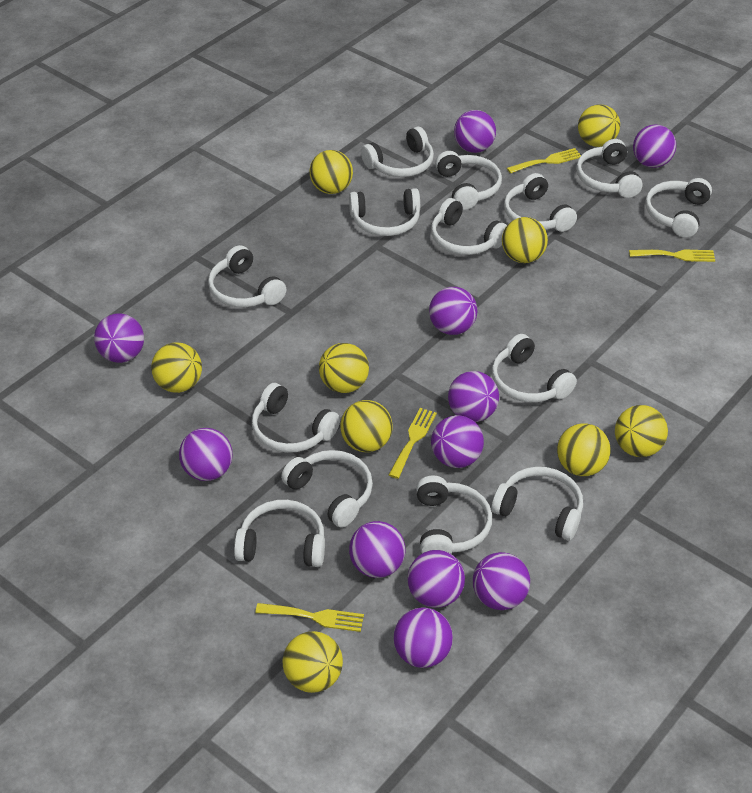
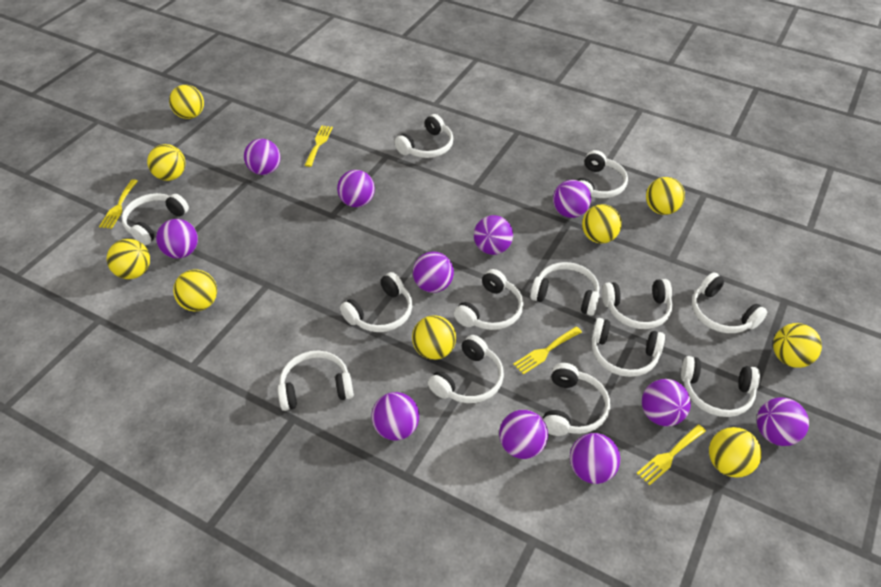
white headphones: [208,245,286,307] [234,500,325,567] [252,383,340,453] [281,450,373,528] [349,188,420,236] [361,127,434,177] [416,475,492,554] [431,198,507,255] [435,151,502,210] [491,467,583,540] [492,334,577,402] [504,173,577,232] [576,139,643,198] [645,178,712,238] = 14 -> [122,193,189,245] [278,351,354,411] [340,272,412,332] [394,114,453,158] [428,335,504,403] [454,269,524,330] [530,262,600,316] [543,363,610,436] [577,150,628,198] [592,318,665,377] [602,279,673,329] [681,356,760,417] [692,272,767,333] = 13

